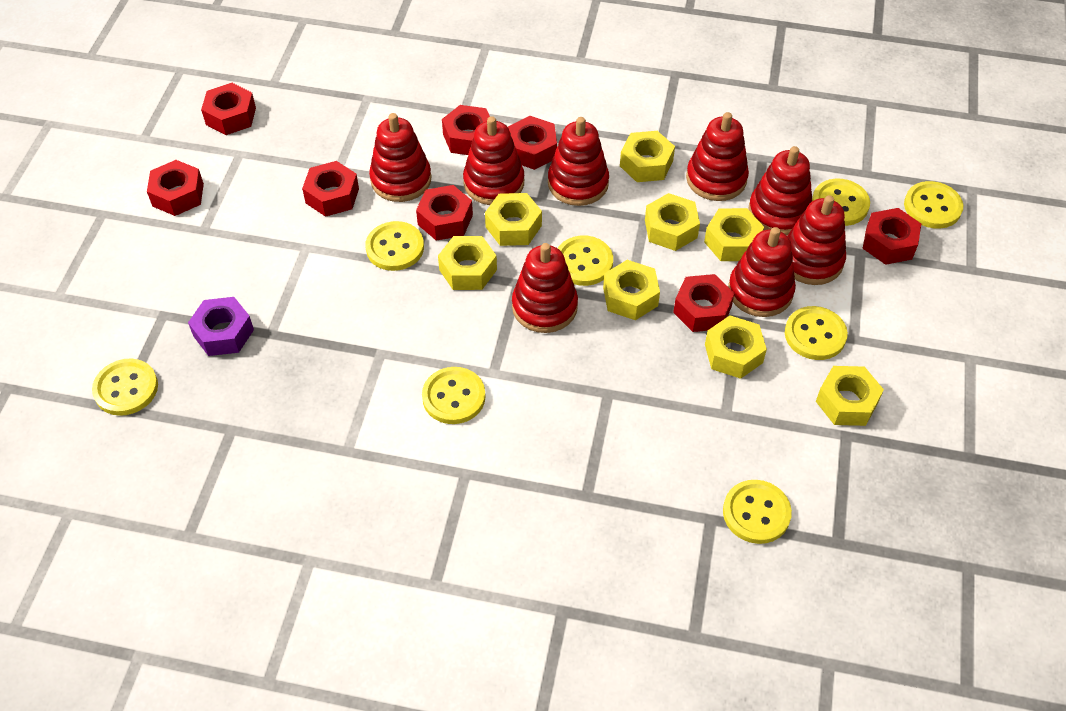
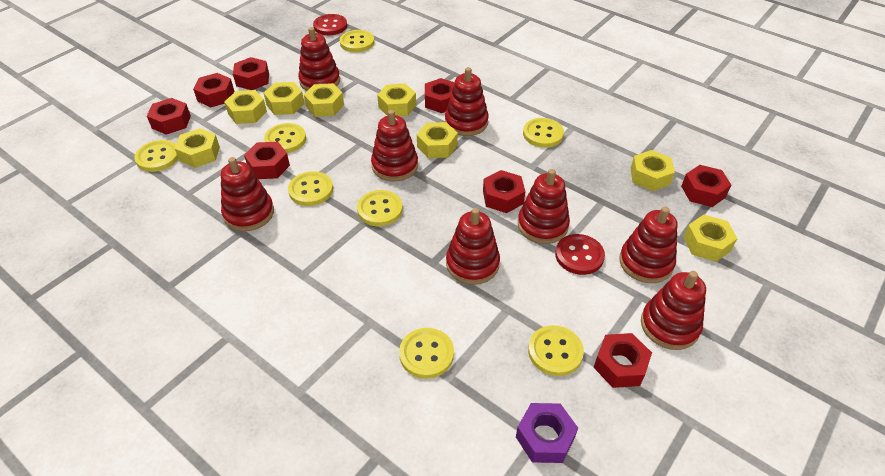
red button: none = 0 -> [313,14,347,35] [555,234,605,275] = 2

